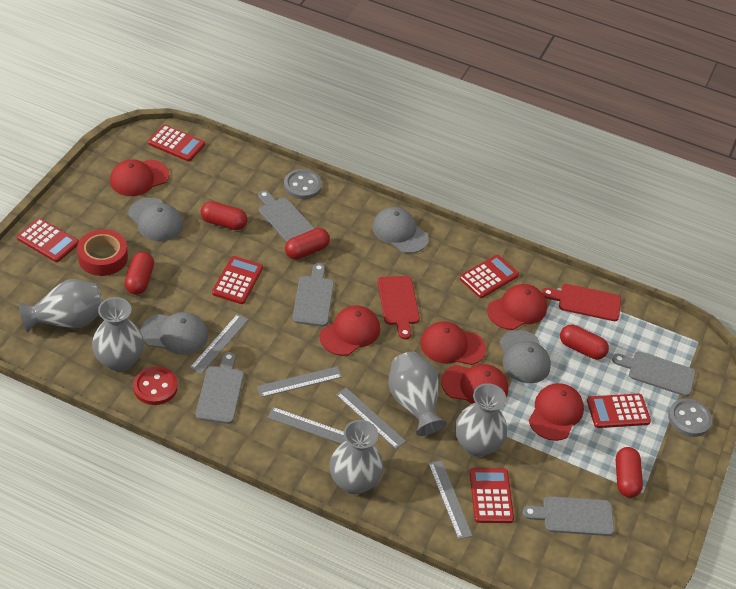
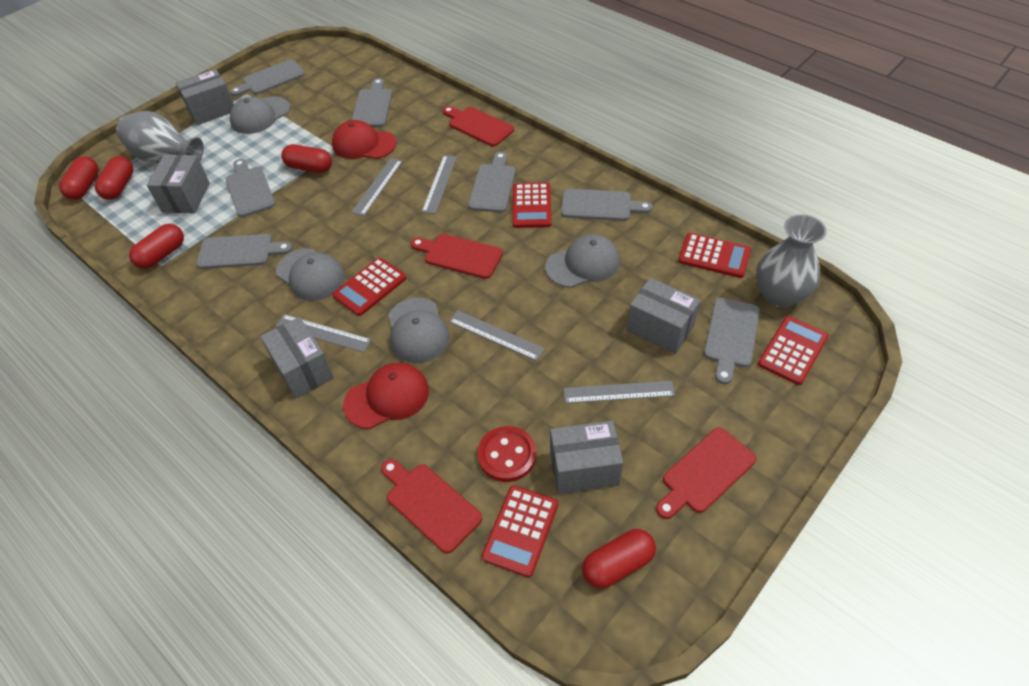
grey box: none = 0 -> [147,155,210,213] [176,69,234,125] [260,317,334,399] [550,421,623,494] [627,278,700,354] = 5
grey button: [284,169,322,199] [668,398,712,437] = 2 -> none = 0
grey cutting board: [196,352,244,424] [258,190,315,243] [292,263,334,327] [522,496,614,536] [612,351,696,397] = 5 -> [196,234,292,269] [226,159,275,217] [230,59,305,96] [351,78,392,127] [468,152,516,212] [561,189,653,221] [704,298,760,384] = 7
grey vase: [19,279,103,332] [92,297,144,372] [329,420,383,494] [388,352,447,436] [455,383,507,457] = 5 -> [116,111,204,161] [756,214,826,308] = 2
red calculator: [17,218,79,262] [148,125,205,162] [212,256,263,304] [460,255,519,298] [470,468,514,523] [587,394,651,428] = 6 -> [332,257,406,316] [482,485,558,578] [512,183,552,228] [678,233,751,278] [758,316,829,385] = 5
red cap: [110,159,169,196] [320,306,380,356] [420,321,486,365] [441,364,508,404] [487,284,547,330] [529,383,584,441] = 6 -> [332,120,397,159] [343,362,429,429] = 2
red cutting board: [378,276,420,339] [542,284,621,321] = 2 -> [381,459,482,554] [411,234,503,279] [442,106,514,146] [656,428,756,519] = 4
red tape: [77,229,128,276] = 1 -> none = 0

